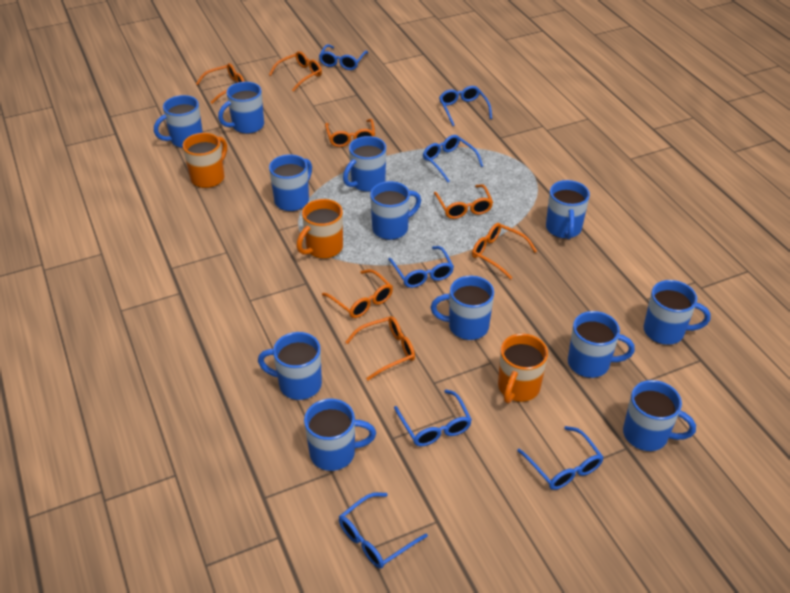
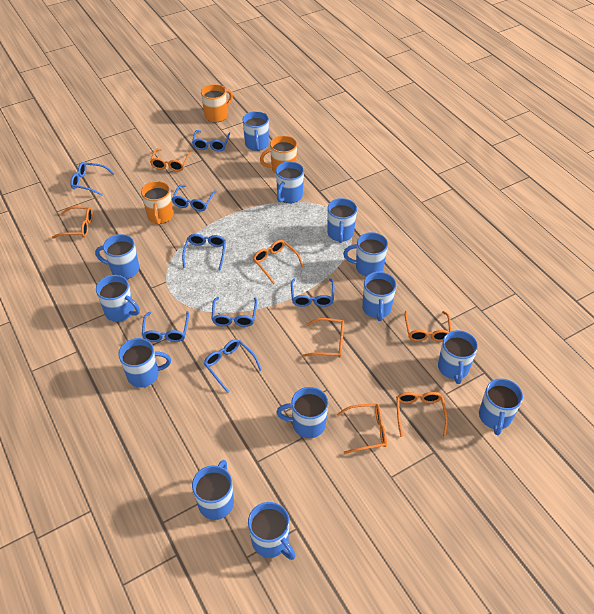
blue glasses: [319,44,368,70] [339,492,428,569] [388,246,454,288] [394,390,472,446] [423,135,483,182] [439,86,492,126] [517,426,603,490] = 7 -> [71,162,115,196] [142,311,189,342] [172,185,217,211] [182,234,226,271] [192,130,230,151] [204,339,262,393] [212,297,257,327] [291,278,334,307] = 8
blue mug: [154,95,203,148] [218,82,264,134] [258,332,322,400] [269,154,312,211] [304,399,376,471] [343,136,386,192] [370,181,421,240] [431,275,494,340] [546,180,590,239] [568,311,635,378] [623,380,696,451] [643,280,711,345] = 12 -> [95,234,139,279] [96,275,140,322] [118,338,171,388] [192,460,234,520] [243,111,269,151] [248,502,296,560] [276,161,304,203] [276,387,328,438] [327,198,357,243] [343,232,388,277] [362,272,396,321] [438,330,478,384] [479,378,523,435] = 13

